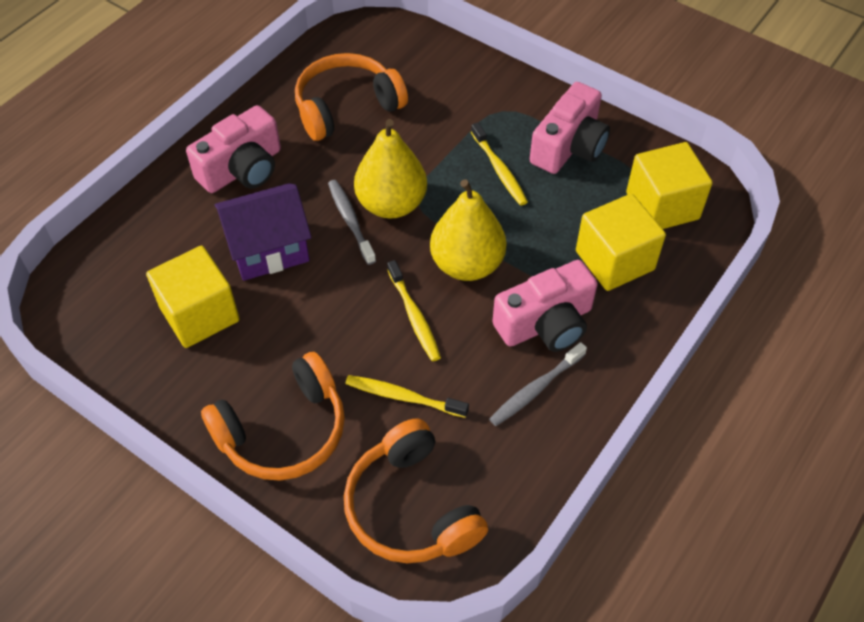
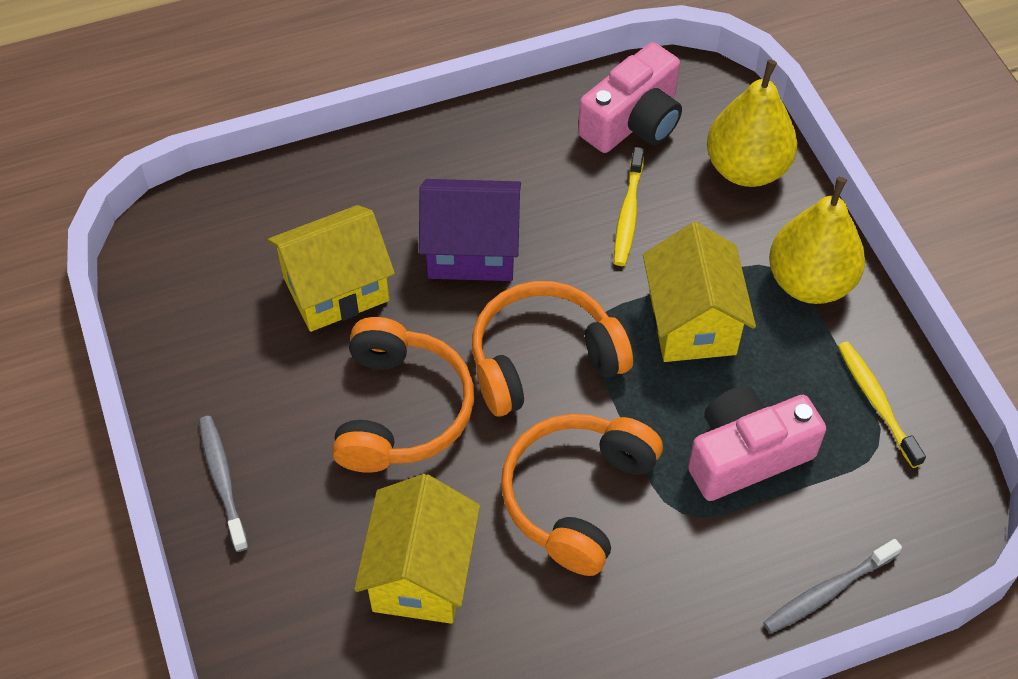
pink camera: [186,105,281,193] [492,260,598,352] [530,82,610,174] = 3 -> [578,42,682,153] [688,386,826,501] = 2
yellow cube: [146,246,240,348] [576,194,666,291] [626,142,713,229] = 3 -> none = 0
yellow house: none = 0 -> [267,205,395,332] [354,474,480,624] [643,222,756,362] = 3
yellow toothbrush: [345,375,469,418] [387,260,441,362] [471,122,528,206] = 3 -> [614,147,644,266] [838,342,926,468] = 2

